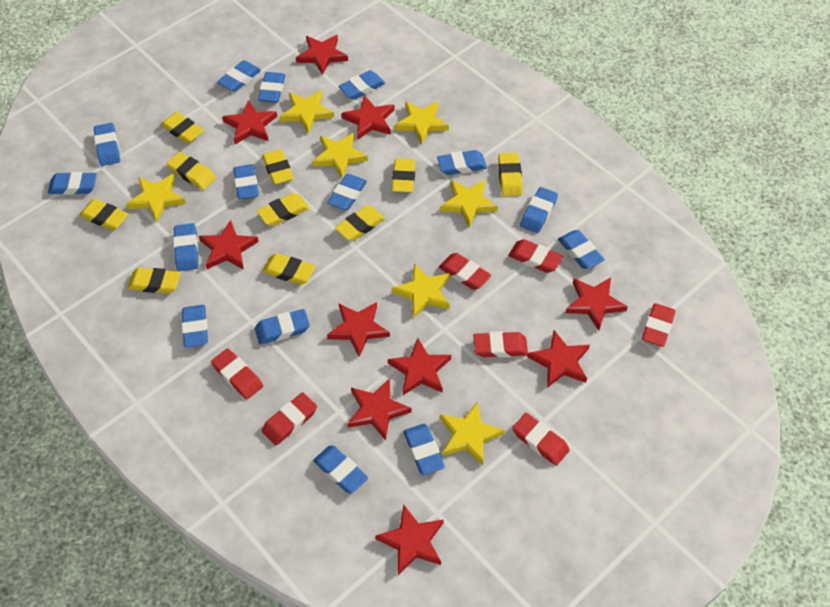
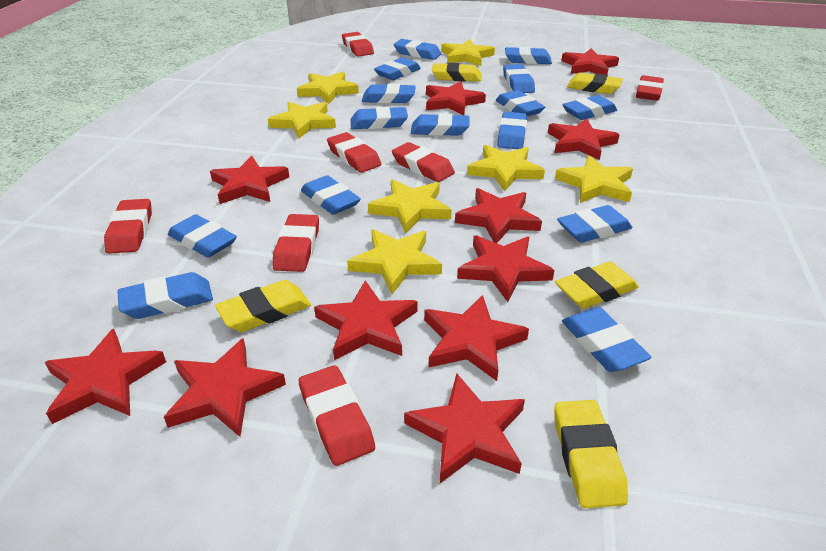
red star: [199,220,259,270] [222,100,277,144] [296,35,348,75] [327,302,390,357] [341,95,395,139] [347,378,412,441] [375,505,444,575] [388,338,451,395] [527,330,590,388] [565,277,628,331] = 10 -> [45,329,166,424] [164,338,286,437] [210,156,289,204] [314,281,418,360] [404,374,525,483] [424,295,529,381] [426,81,486,115] [455,188,542,243] [457,236,554,302] [548,118,620,160] [561,48,619,75] = 11
yellow eraser: [79,199,128,230] [127,268,181,294] [161,112,204,144] [167,152,216,190] [257,193,309,226] [262,149,294,185] [262,253,315,285] [335,205,385,241] [392,159,415,193] [498,153,523,196] = 10 -> [215,280,311,332] [432,63,481,82] [554,400,628,508] [555,262,639,309] [567,73,623,94] = 5

